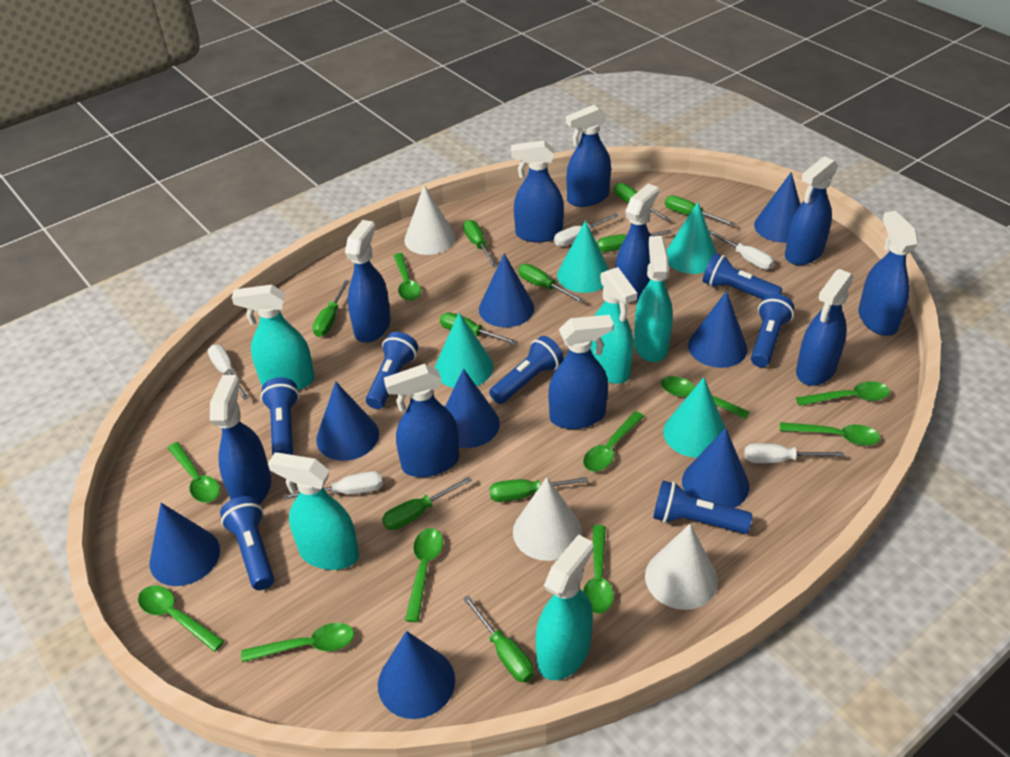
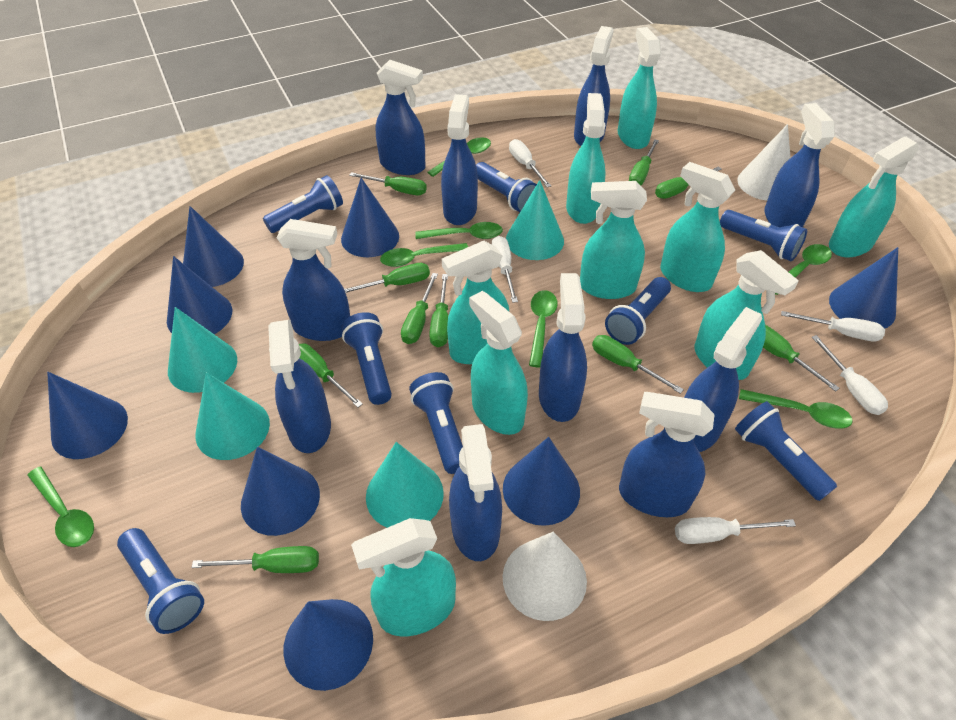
blue flashlight: [220,496,274,590] [260,377,299,455] [366,332,418,409] [489,336,564,404] [653,481,752,534] [703,253,782,299] [751,294,794,367] = 7 -> [117,528,204,634] [263,175,343,233] [342,312,392,405] [409,372,463,474] [476,162,537,212] [605,277,671,345] [720,210,807,261] [735,401,837,501] = 8
green spoon: [138,586,224,651] [168,442,220,503] [241,623,354,662] [393,253,421,301] [405,528,443,622] [583,411,644,472] [583,525,614,614] [661,376,750,419] [780,422,880,446] [796,381,890,406] = 10 -> [27,467,94,547] [380,243,468,267] [415,222,503,239] [427,137,491,177] [529,290,558,367] [739,389,853,429] [775,244,832,295] = 7
turquoise spray bottle: [232,285,315,390] [268,452,359,570] [536,534,594,680] [590,267,637,384] [634,236,673,362] = 5 -> [351,518,456,636] [442,241,509,364] [469,291,528,435] [566,93,606,224] [580,181,647,299] [617,27,661,149] [660,162,735,292] [694,250,799,380] [829,137,919,257] = 9
white cone: [404,185,456,255] [513,477,582,561] [645,524,718,610] = 3 -> [503,532,587,621] [737,124,791,201] = 2

